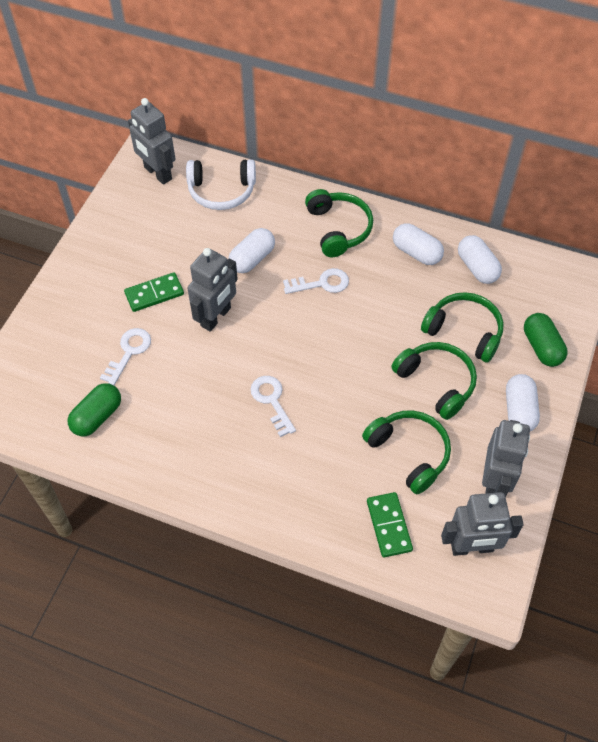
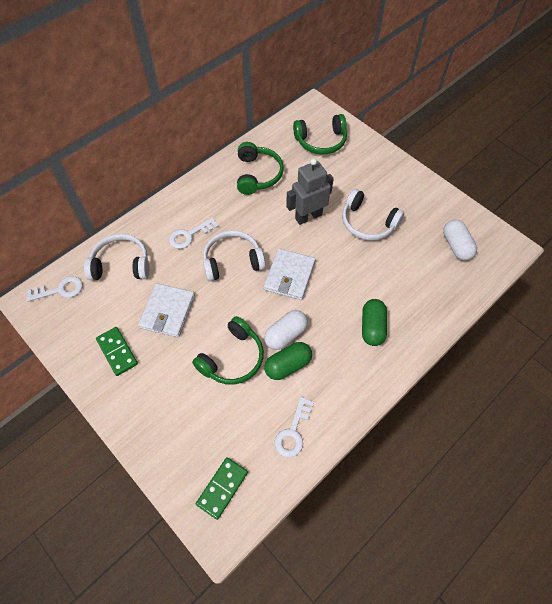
green headphones: [305,189,373,257] [362,411,451,494] [391,342,477,420] [421,292,504,363] = 4 -> [192,316,264,385] [237,142,284,195] [293,114,347,155] = 3
grey robot: [128,98,175,185] [187,248,238,332] [441,492,524,556] [482,420,530,497] = 4 -> [286,158,334,225] = 1
white capsule: [229,228,275,273] [393,223,444,265] [458,235,502,284] [506,374,540,431] = 4 -> [264,310,308,350] [443,219,477,260] = 2
white headphones: [186,159,256,210] = 1 -> [84,234,149,280] [203,230,266,281] [342,189,404,240] = 3
white wallet: none = 0 -> [138,283,195,337] [264,248,315,300] = 2

